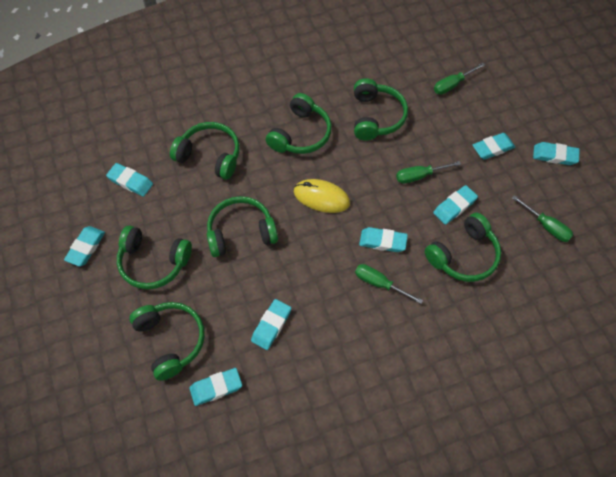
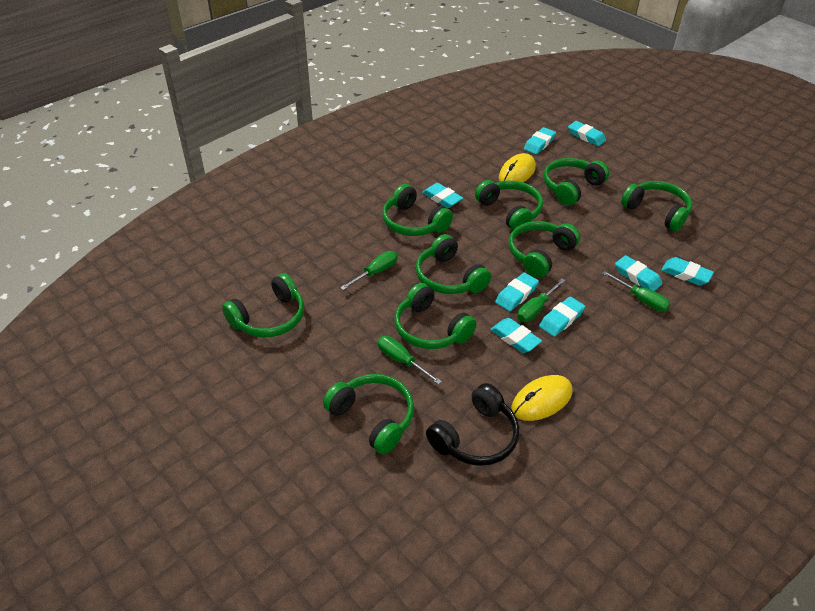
black headphones: none = 0 -> [426,383,519,466] = 1
green headphones: [117,225,192,289] [129,302,205,381] [170,122,240,180] [207,196,278,257] [266,93,332,154] [354,78,408,141] [425,213,501,282] = 7 -> [222,273,304,337] [323,374,414,454] [382,184,453,236] [394,283,477,349] [416,234,491,294] [475,180,543,230] [509,221,580,278] [544,158,609,206] [621,181,692,231] = 9
yellow mouse: [294,179,350,213] = 1 -> [499,153,536,182] [511,375,573,421] = 2

